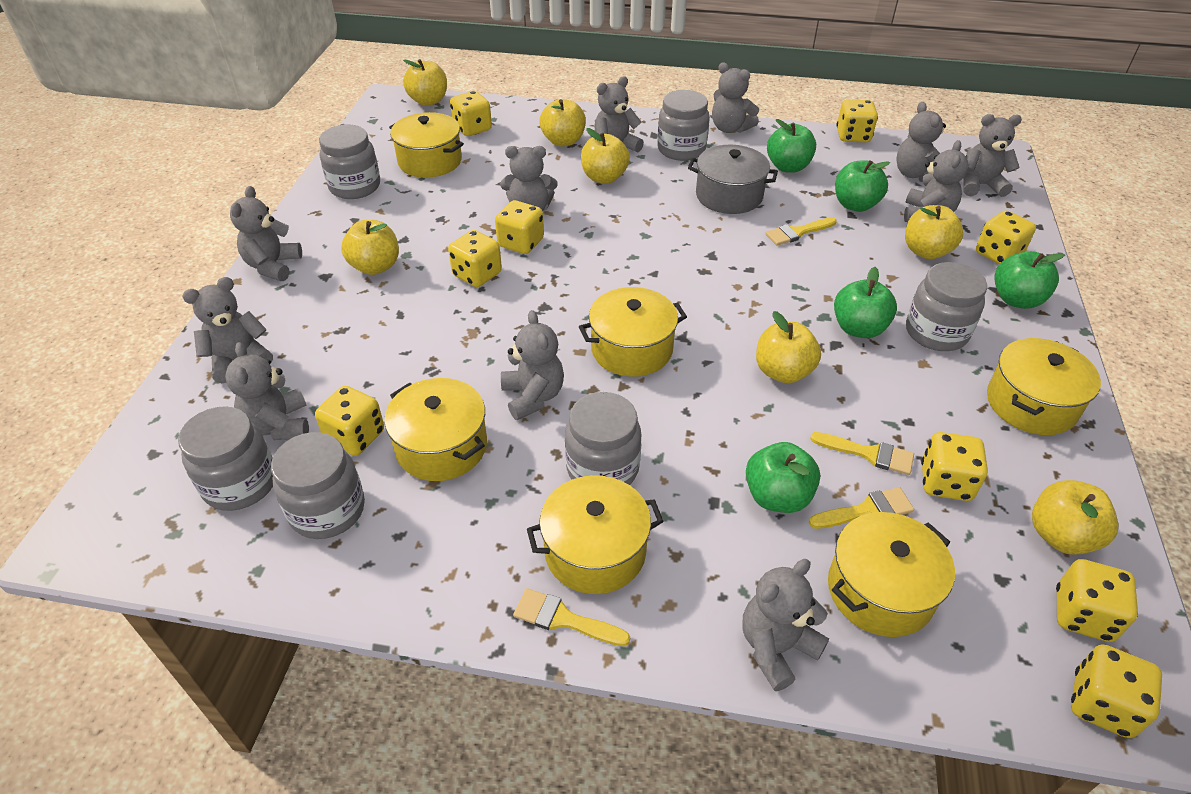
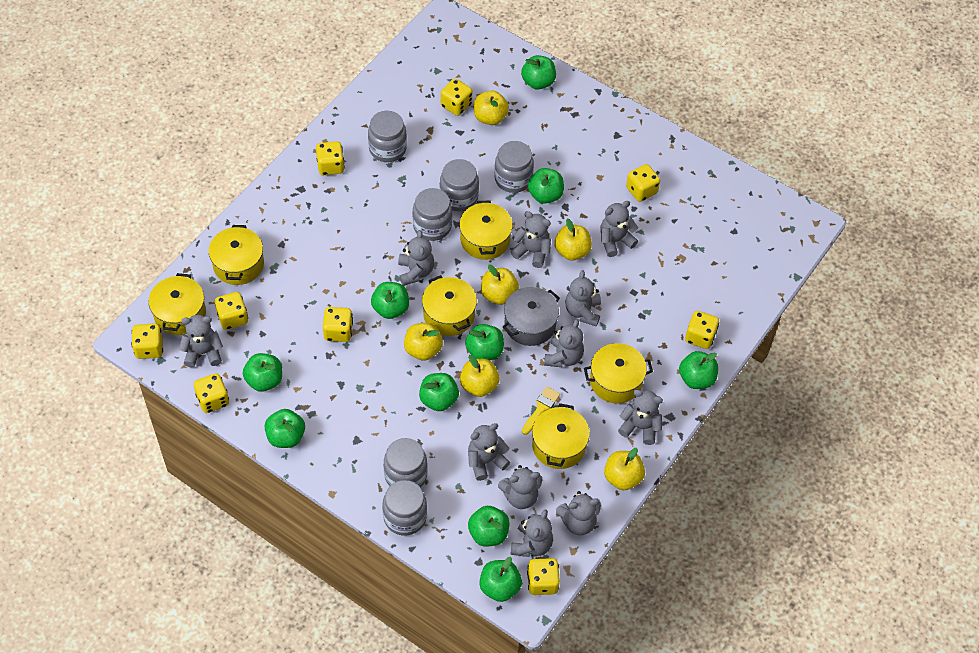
green apple: [746,442,820,513] [767,119,816,173] [834,267,897,338] [835,160,890,212] [994,251,1064,309] = 5 -> [243,353,282,392] [265,409,305,448] [371,282,409,319] [419,373,459,411] [465,324,504,360] [468,506,509,547] [479,557,522,602] [521,55,556,90] [528,168,564,204] [679,351,718,389] = 10
yellow apple: [341,220,399,275] [403,59,447,106] [539,99,586,146] [581,128,630,183] [756,311,821,384] [905,205,963,259] [1032,480,1118,555] = 7 -> [404,323,443,361] [460,355,500,397] [474,91,509,125] [481,265,519,305] [554,219,592,261] [604,448,645,490] = 6
yellow brush: [513,588,630,646] [765,217,837,246] [809,487,914,529] [810,432,914,475] = 4 -> [522,386,560,435] = 1

